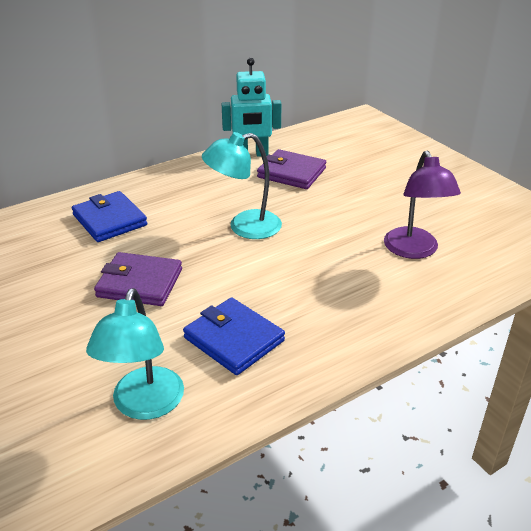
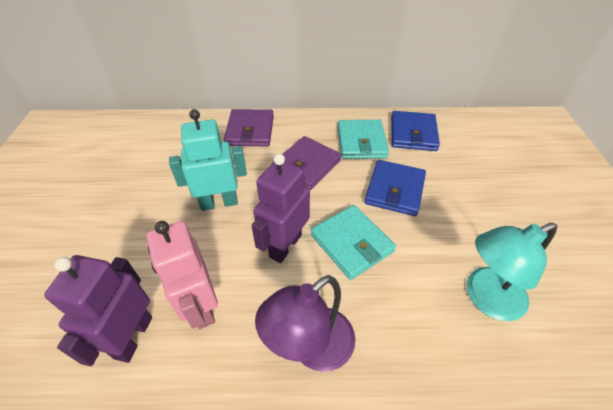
pink robot: none = 0 -> [146,221,218,329] = 1
purple robot: none = 0 -> [44,255,152,366] [251,154,310,263] = 2
turquoise lamp: [86,288,184,420] [202,132,282,239] = 2 -> [467,223,558,321] = 1
turquoise wallet: none = 0 -> [311,205,396,280] [338,120,389,159] = 2

